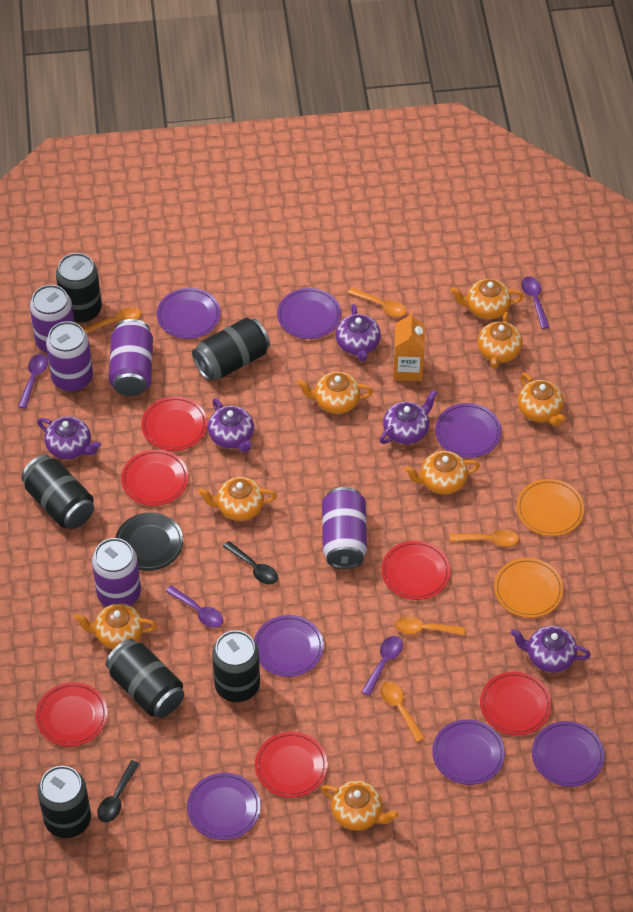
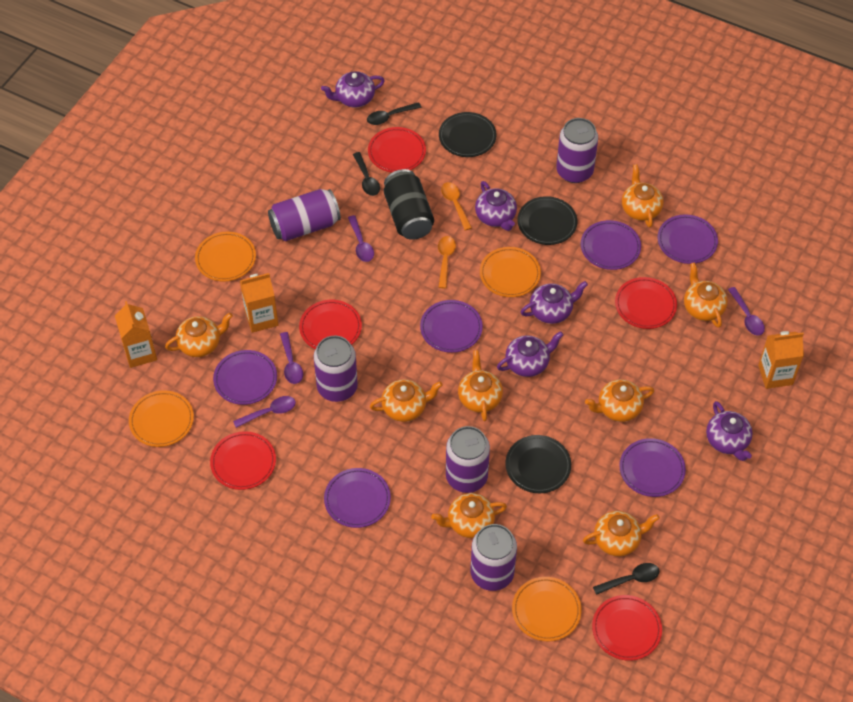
black can: [21,455,94,529] [38,766,91,838] [56,253,102,323] [106,639,184,718] [192,318,270,381] [212,630,260,702] = 6 -> [384,169,434,240] = 1
black plate: [115,512,183,571] = 1 -> [439,112,497,157] [505,435,571,493] [518,196,577,245] = 3
black spoon: [97,760,139,823] [223,541,278,585] = 2 -> [353,152,380,196] [367,102,422,125] [593,563,659,595] = 3
orange carton: [393,312,425,381] = 1 -> [115,301,157,368] [240,273,278,333] [758,331,804,389] = 3
orange plate: [494,558,564,618] [517,479,584,536] = 2 -> [129,390,194,447] [195,232,256,282] [480,247,541,297] [512,577,581,641] = 4
orange spoon: [82,307,141,334] [348,287,406,317] [380,681,425,742] [395,616,465,635] [450,529,519,547] = 5 -> [438,236,456,288] [441,182,472,230] = 2
purple plate: [157,288,221,339] [187,773,261,840] [254,615,324,677] [277,288,341,339] [432,719,505,785] [435,403,501,458] [532,721,605,787] = 7 -> [213,350,277,405] [324,468,391,528] [420,300,483,353] [581,220,641,270] [619,438,686,497] [658,214,718,264] = 6
red plate: [36,682,108,746] [121,449,189,506] [141,396,208,451] [255,732,328,798] [381,541,451,600] [480,671,552,735] = 6 -> [210,431,276,490] [299,300,362,349] [368,127,426,173] [592,595,662,661] [615,277,677,329] = 5

